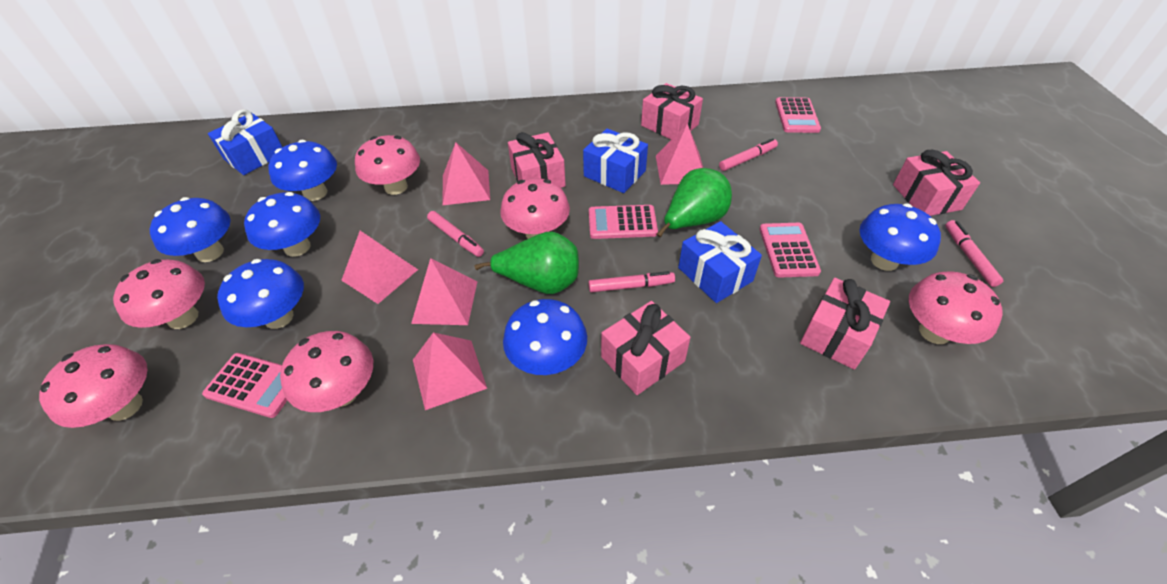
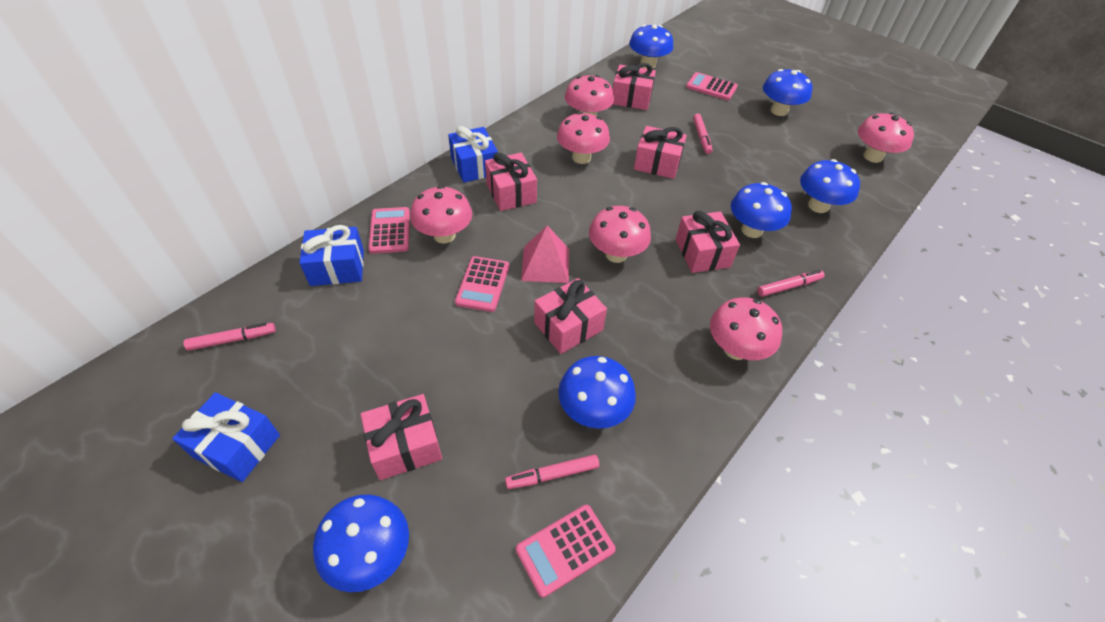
green pear: [474,232,579,294] [657,168,732,237] = 2 -> none = 0
pink gift: [508,132,566,188] [601,301,691,395] [641,83,703,140] [800,278,890,370] [893,150,980,216] = 5 -> [361,394,442,480] [485,153,537,211] [534,278,607,354] [613,63,656,110] [634,126,687,179] [676,211,740,273] = 6
pink pyramid: [341,231,418,304] [411,258,477,325] [413,332,487,410] [442,142,490,205] [656,124,703,185] = 5 -> [521,225,569,283] = 1

